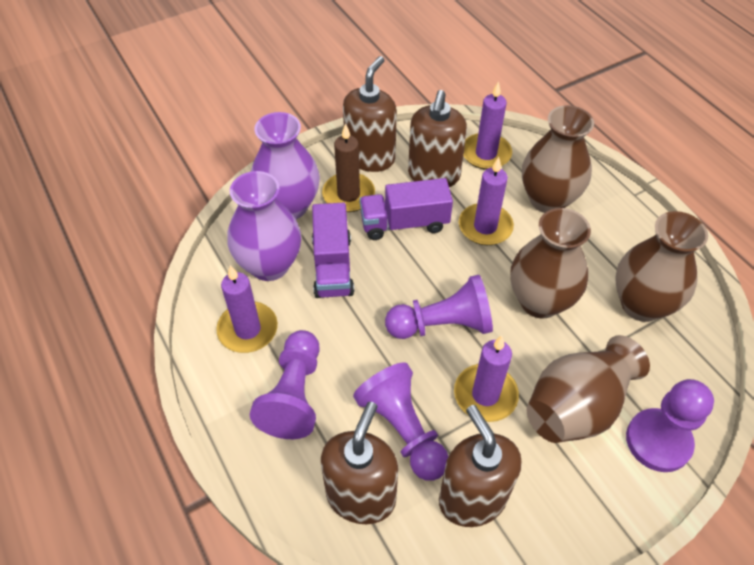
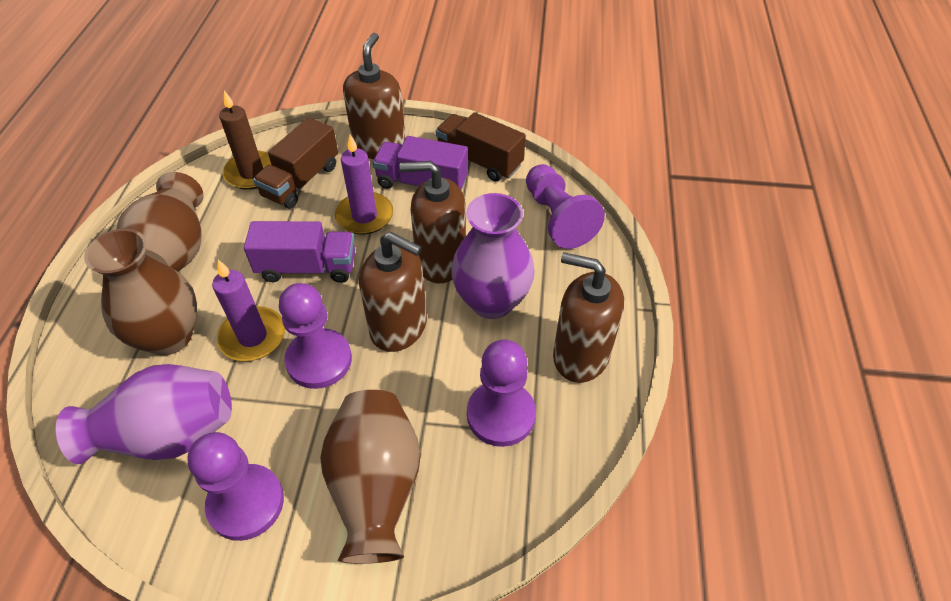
brown truck: none = 0 -> [253,117,338,209] [435,112,526,182] = 2
brown vase: [510,208,591,318] [522,105,594,213] [527,335,650,443] [615,211,708,322] = 4 -> [84,229,197,356] [116,172,204,272] [320,390,421,564] = 3
purple candle: [216,265,278,353] [454,335,519,422] [459,157,514,245] [463,81,512,170] = 4 -> [212,260,285,361] [335,135,393,235] = 2

